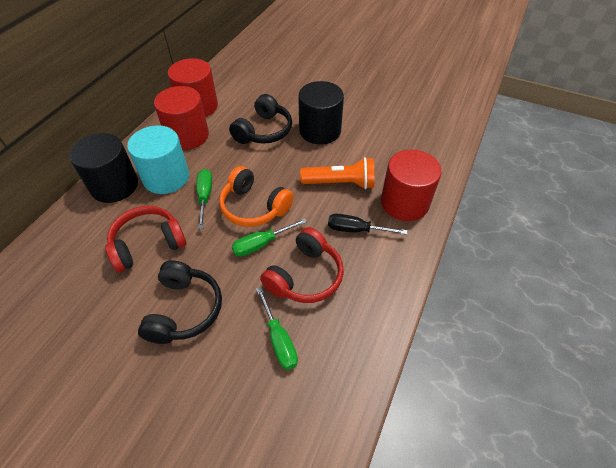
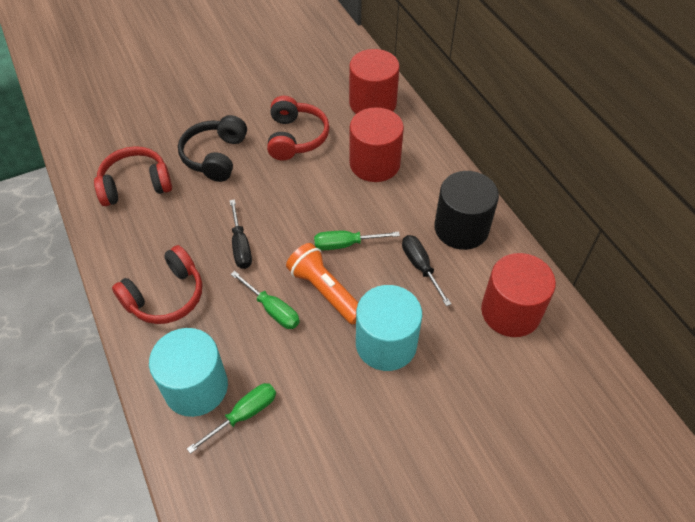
black cylinder: [69,133,138,203] [298,81,344,144] = 2 -> [434,171,499,250] = 1
black headphones: [138,260,222,344] [229,94,292,144] = 2 -> [178,115,247,182] = 1
black screwdriver: [328,214,408,235] = 1 -> [230,199,252,269] [402,235,451,306] = 2
orange headphones: [219,166,294,227] = 1 -> none = 0
red headphones: [105,206,186,272] [260,227,344,303] = 2 -> [94,146,172,206] [112,245,202,324] [267,96,330,161] = 3
turquoise cylinder: [127,125,189,194] = 1 -> [149,328,228,417] [356,285,422,371] = 2

